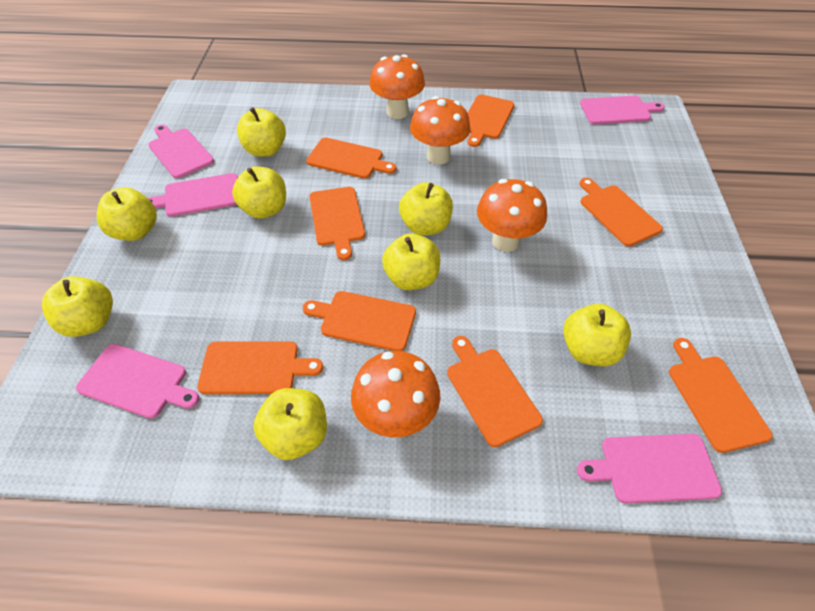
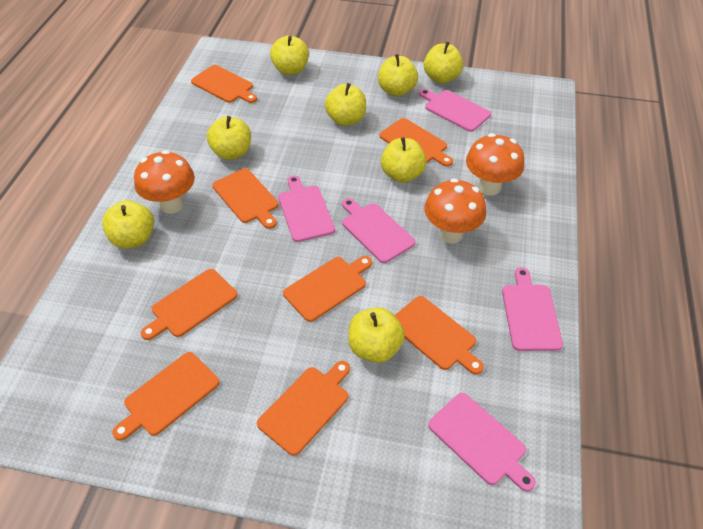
orange mushroom: [351,351,440,437] [369,54,425,119] [410,96,471,165] [477,179,547,252] = 4 -> [134,150,195,214] [424,178,486,243] [466,133,524,196] = 3

